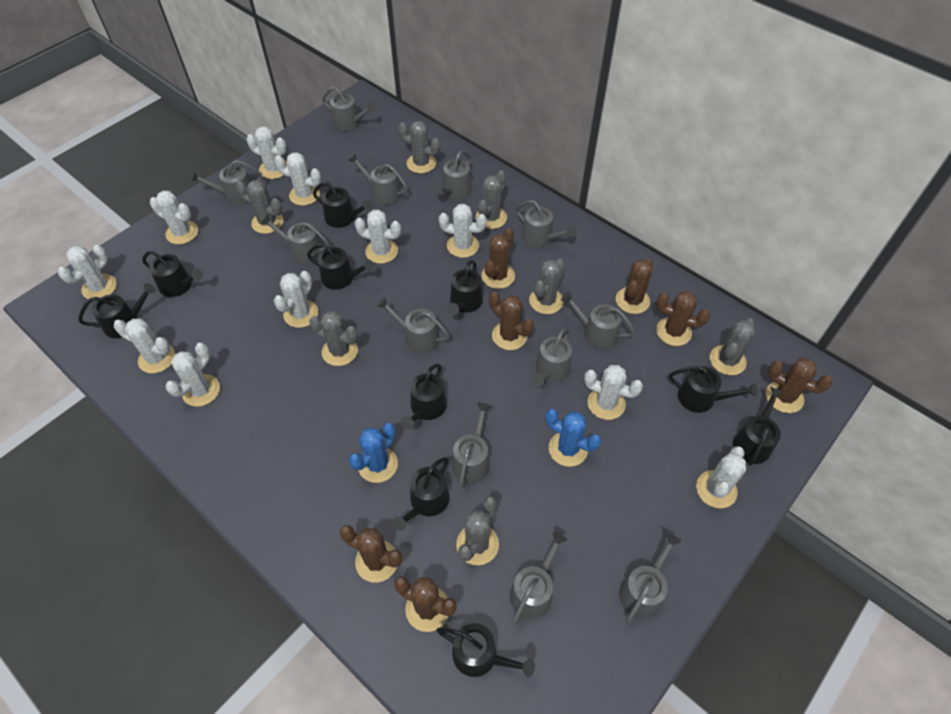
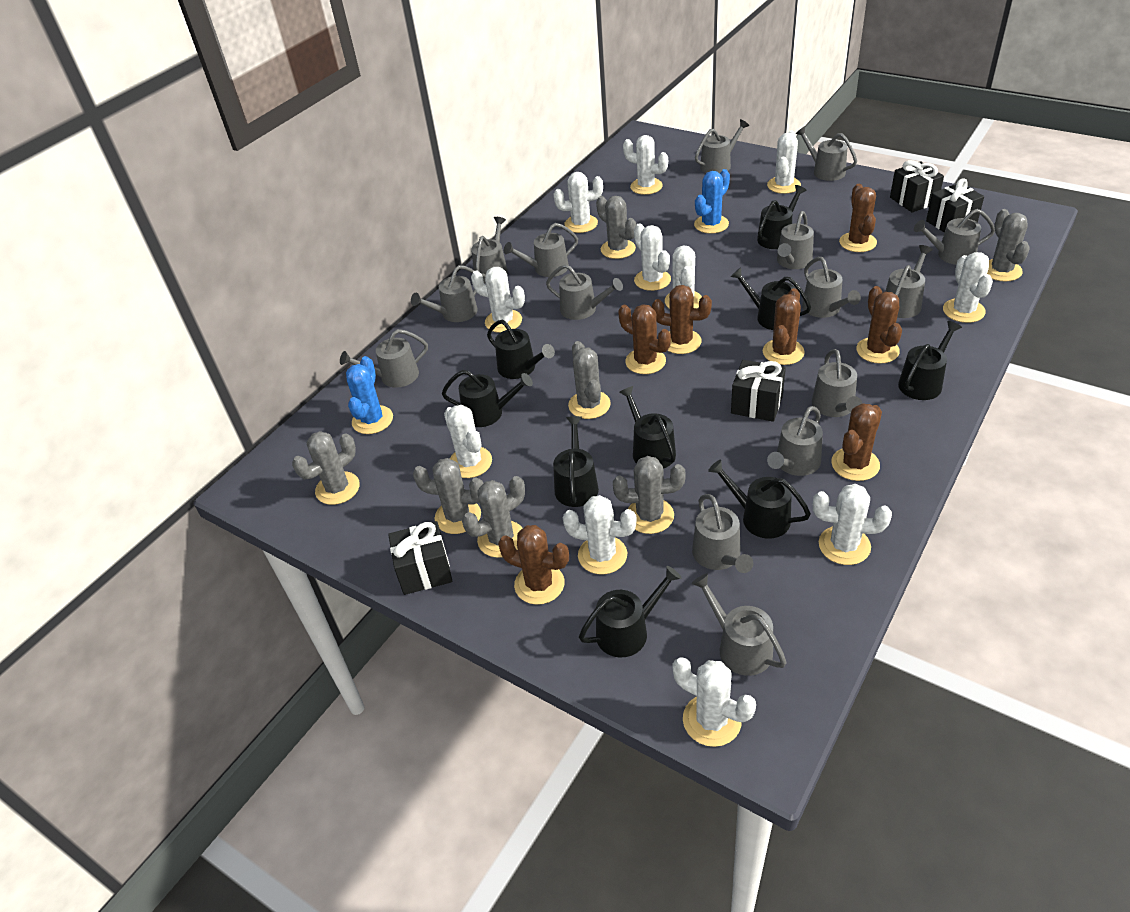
black gift: none = 0 -> [388,521,452,595] [731,360,786,422] [890,160,944,213] [926,178,984,233] = 4
black watering can: [79,283,156,339] [143,251,203,297] [307,243,374,290] [313,182,373,228] [392,457,450,531] [401,364,447,430] [437,623,535,677] [447,260,483,316] [669,366,758,413] [733,387,784,466] = 10 -> [442,370,533,427] [487,320,555,379] [553,416,599,507] [579,566,681,657] [619,386,676,469] [708,459,811,539] [730,267,811,330] [757,185,806,249] [898,321,962,400] = 9
grey watering can: [190,160,262,205] [261,214,330,264] [322,87,376,131] [348,153,408,205] [377,297,450,353] [432,150,472,199] [452,403,490,487] [510,532,567,625] [516,200,576,248] [531,328,572,387] [561,292,635,349] [619,533,681,623] = 12 -> [340,329,428,388] [411,265,478,322] [471,217,508,284] [504,223,578,277] [546,264,623,320] [692,494,753,573] [692,573,786,676] [695,119,749,173] [767,406,823,476] [777,211,814,269] [795,126,857,181] [802,257,861,318] [812,349,862,417] [885,245,933,318] [914,209,995,265] = 15

